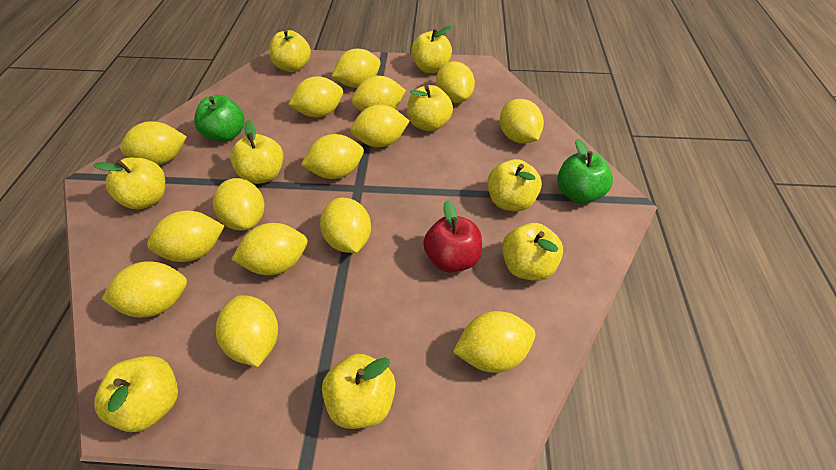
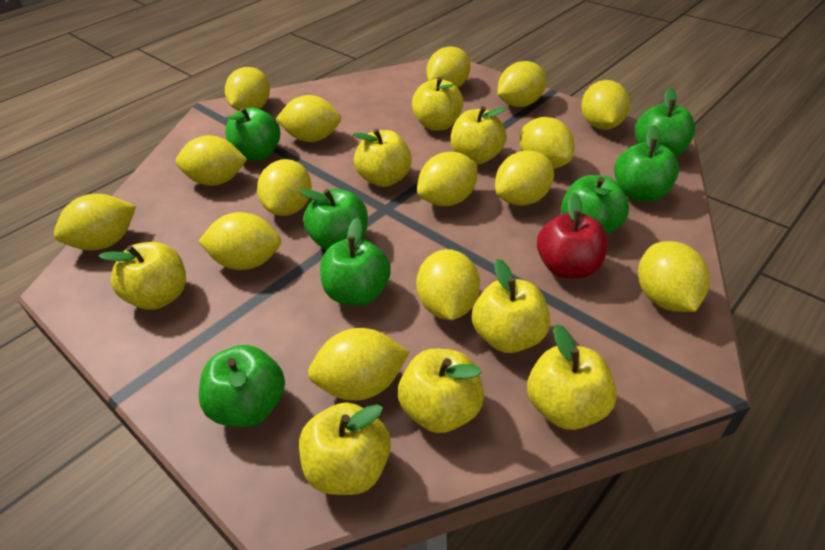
green apple: [194,95,245,142] [557,139,613,204] = 2 -> [199,345,285,427] [225,107,280,161] [299,189,368,250] [320,218,391,306] [561,175,629,234] [614,125,679,202] [635,88,695,157] = 7
yellow apple: [93,158,165,209] [94,356,178,432] [230,120,284,184] [269,29,311,72] [322,354,396,429] [407,85,453,132] [411,26,452,73] [487,159,542,211] [502,223,563,281] = 9 -> [98,242,186,310] [299,402,391,495] [353,129,412,187] [398,349,484,433] [412,77,464,131] [451,106,507,164] [472,259,550,353] [527,324,617,430] = 8

